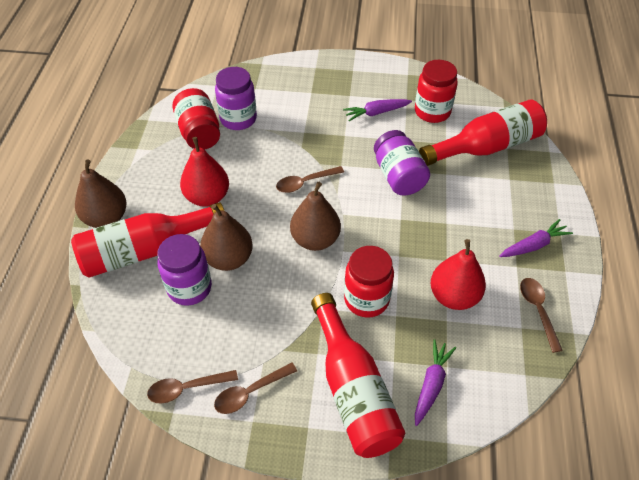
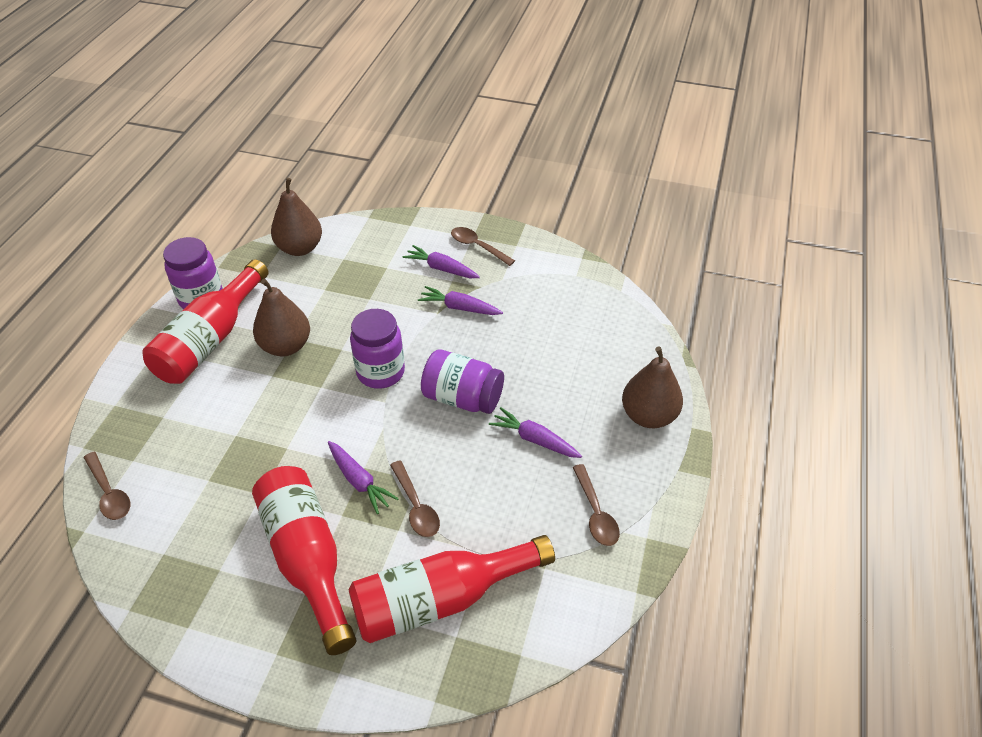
purple carrot: [343,99,412,121] [415,339,456,426] [500,219,573,257] = 3 -> [328,441,399,514] [403,245,480,278] [418,286,503,315] [489,407,582,458] = 4
red jar: [172,88,220,150] [344,246,394,318] [415,60,458,123] = 3 -> none = 0
red pear: [180,137,229,207] [431,239,486,310] = 2 -> none = 0

